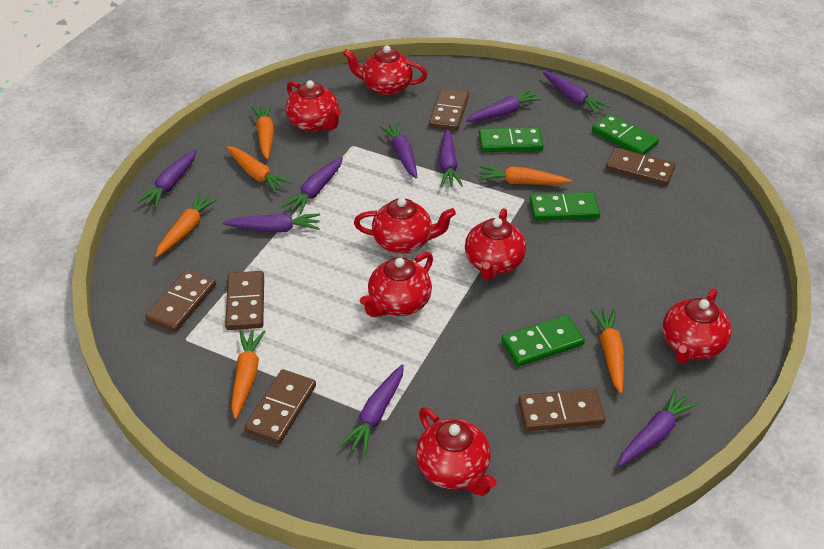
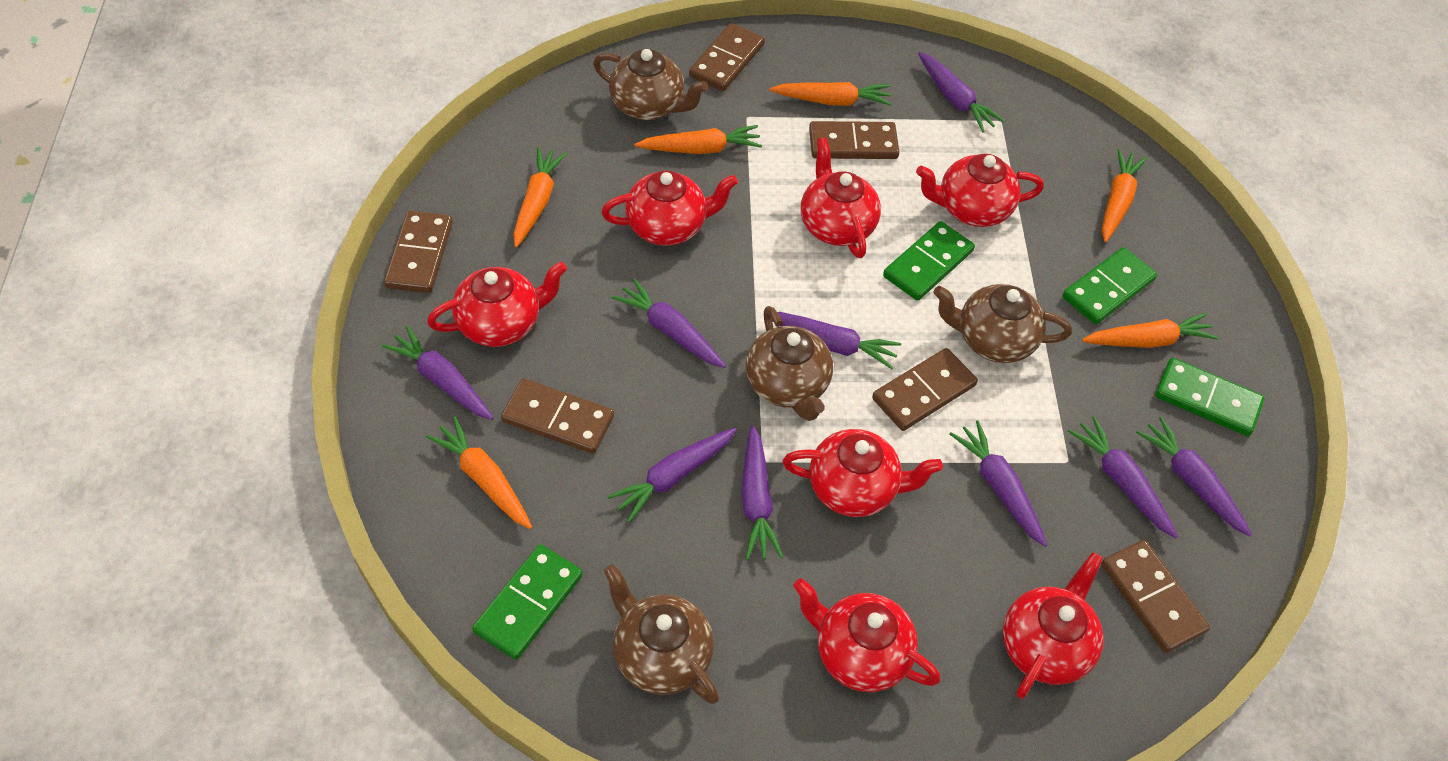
brown teapot: none = 0 -> [593,49,708,120] [604,564,719,704] [746,306,833,421] [934,284,1072,363] = 4

